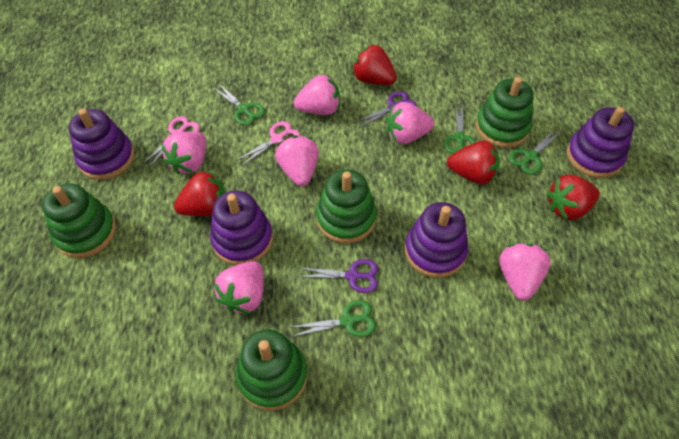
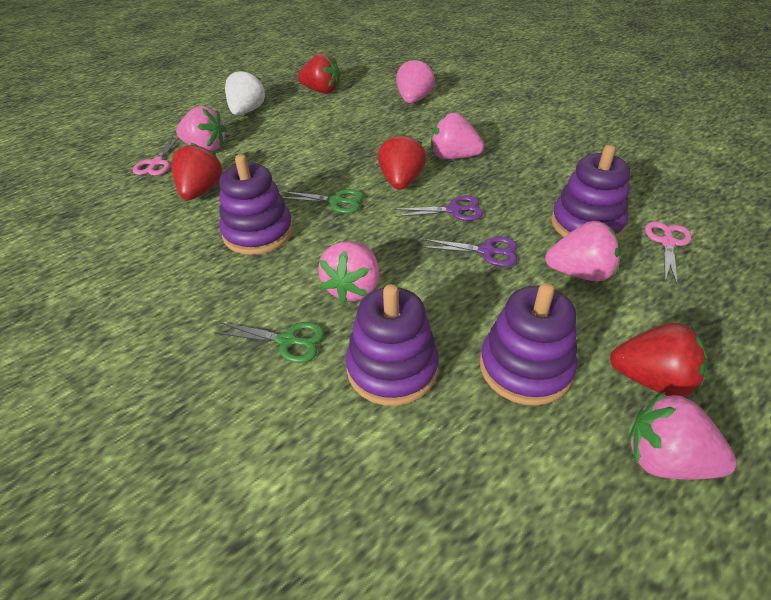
green scissors: [212,83,265,126] [289,300,376,337] [444,103,476,154] [509,128,561,174] = 4 -> [214,322,325,363] [282,189,364,213] = 2
green stacking toy: [42,183,116,258] [236,330,308,411] [316,169,376,243] [476,77,533,148] = 4 -> none = 0
white strawberry: none = 0 -> [225,69,265,115] = 1

